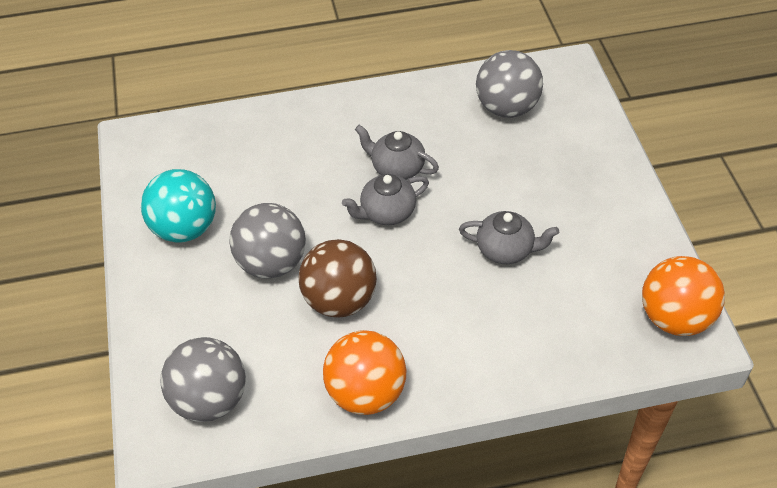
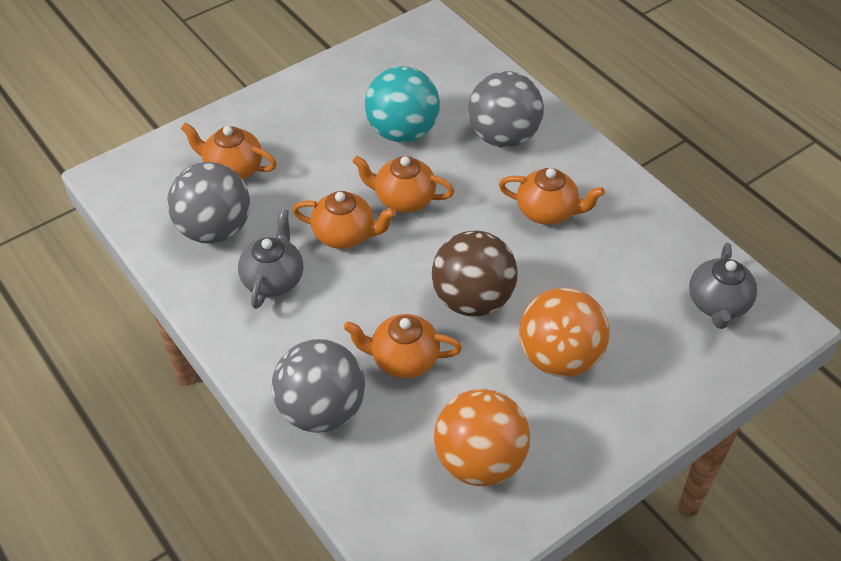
grey teapot: [342,174,429,225] [355,125,439,180] [459,211,559,264] = 3 -> [238,209,303,309] [689,243,757,329] = 2
orange teapot: none = 0 -> [181,123,277,179] [292,191,396,249] [344,314,462,378] [352,156,454,213] [499,168,605,225] = 5

